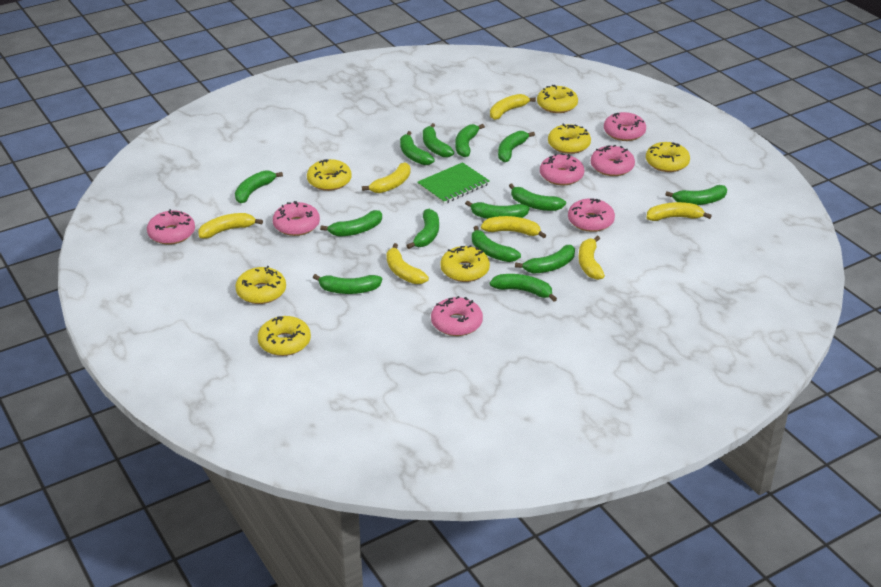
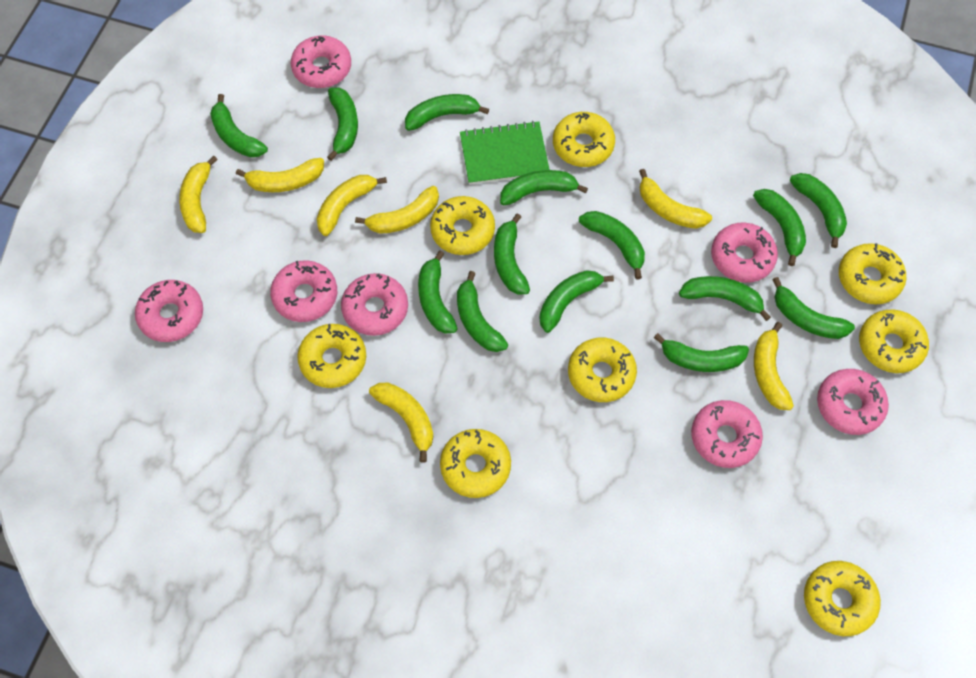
yellow donut: [235,266,286,304] [258,316,311,356] [307,159,352,191] [440,245,490,282] [537,85,578,113] [548,123,591,154] [646,142,690,172] = 7 -> [297,324,366,388] [430,196,495,255] [440,429,511,498] [553,112,615,167] [568,338,637,402] [804,561,881,636] [839,243,906,304] [859,309,929,373] = 8

